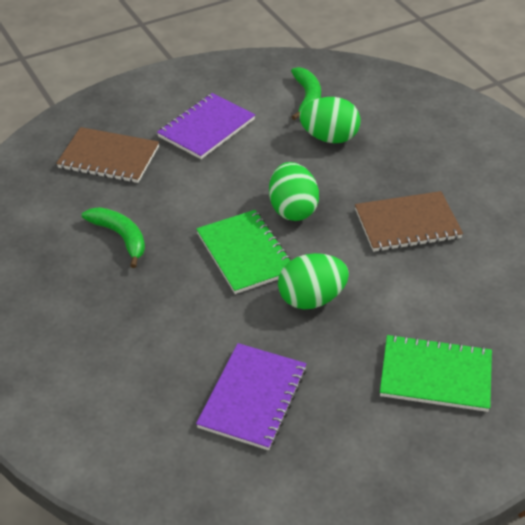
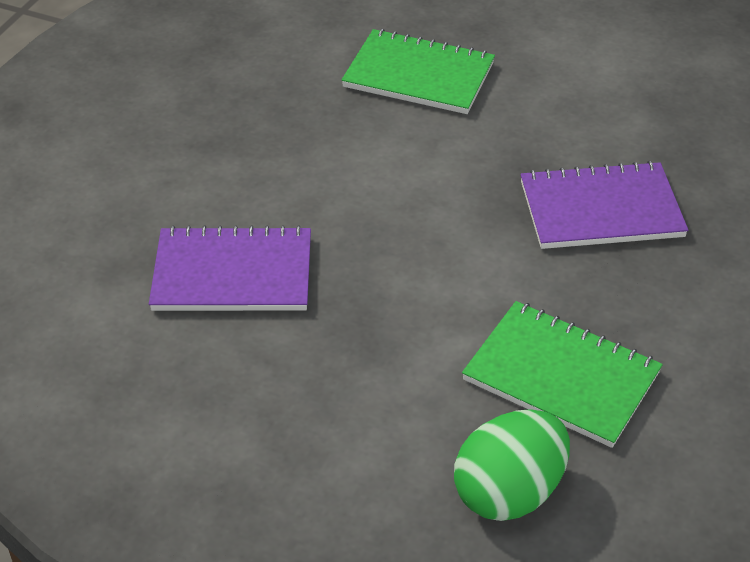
brown notebook: [56,127,159,183] [355,191,463,252] = 2 -> none = 0
green banana: [82,207,145,268] [291,67,321,120] = 2 -> none = 0
green egg: [269,162,319,221] [278,253,349,309] [299,97,361,143] = 3 -> [454,409,570,521] = 1

